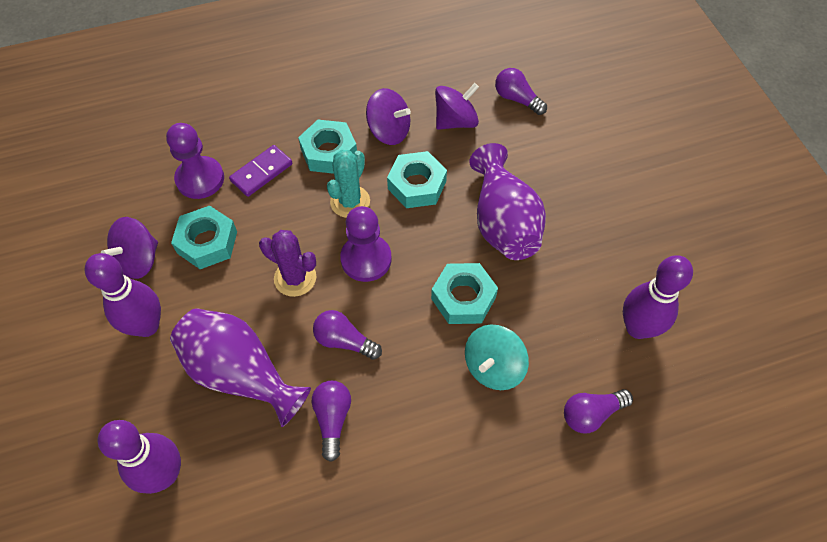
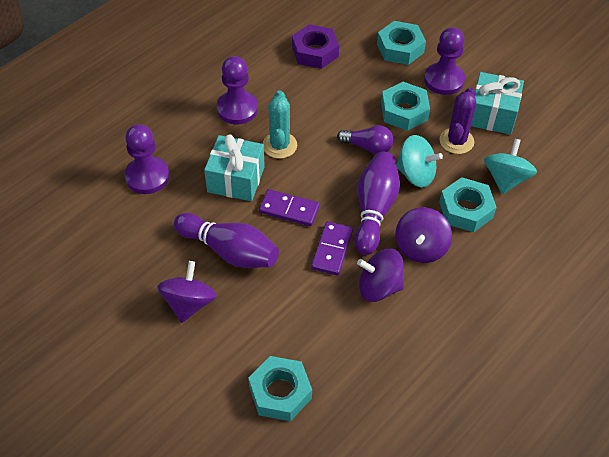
purple bowling pin: [84,253,161,337] [98,420,181,494] [623,255,693,339] = 3 -> [174,213,279,268] [354,152,400,255] = 2
purple domino: [229,145,292,197] = 1 -> [259,189,320,226] [311,221,353,275] = 2
purple light bulb: [311,381,351,462] [313,310,382,360] [495,68,547,115] [564,389,633,433] = 4 -> [337,125,394,155] = 1
purple nut: none = 0 -> [292,24,339,69] = 1
purple pawn: [166,123,224,199] [340,206,392,282] = 2 -> [125,124,169,194] [217,56,258,124] [424,27,465,95] = 3
purple vase: [170,308,311,427] [469,143,546,260] = 2 -> none = 0
turquoise gift: none = 0 -> [204,134,265,201] [471,72,524,135] = 2
turquoise spinning top: [465,325,529,390] = 1 -> [396,135,443,187] [484,139,537,194] = 2

